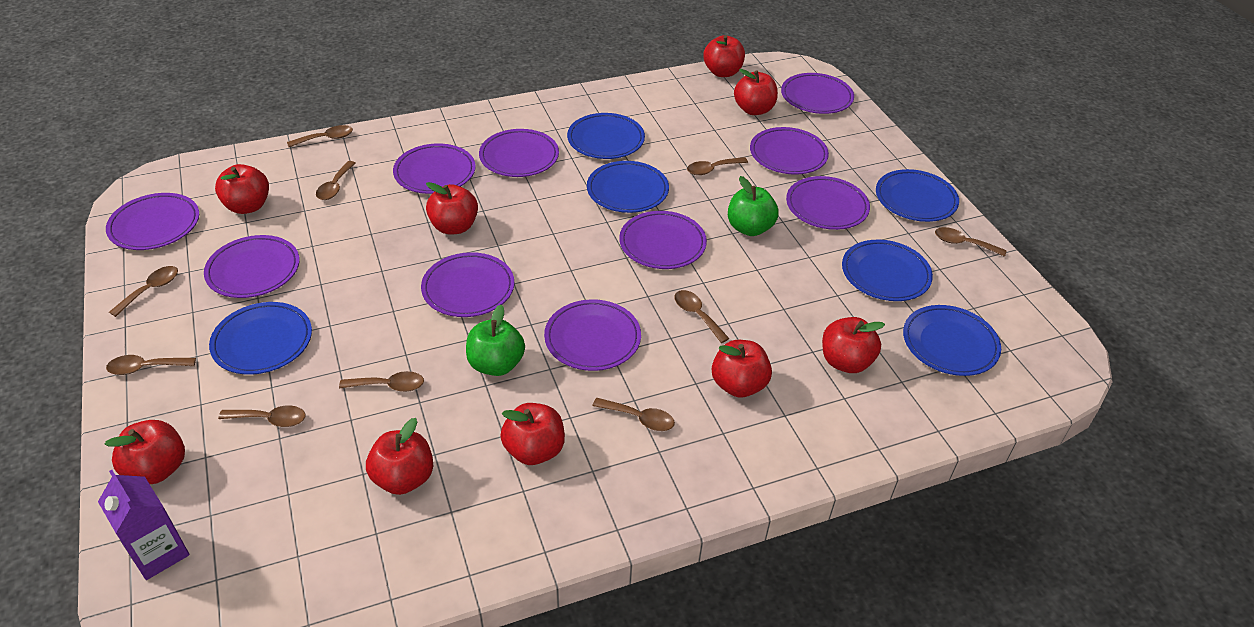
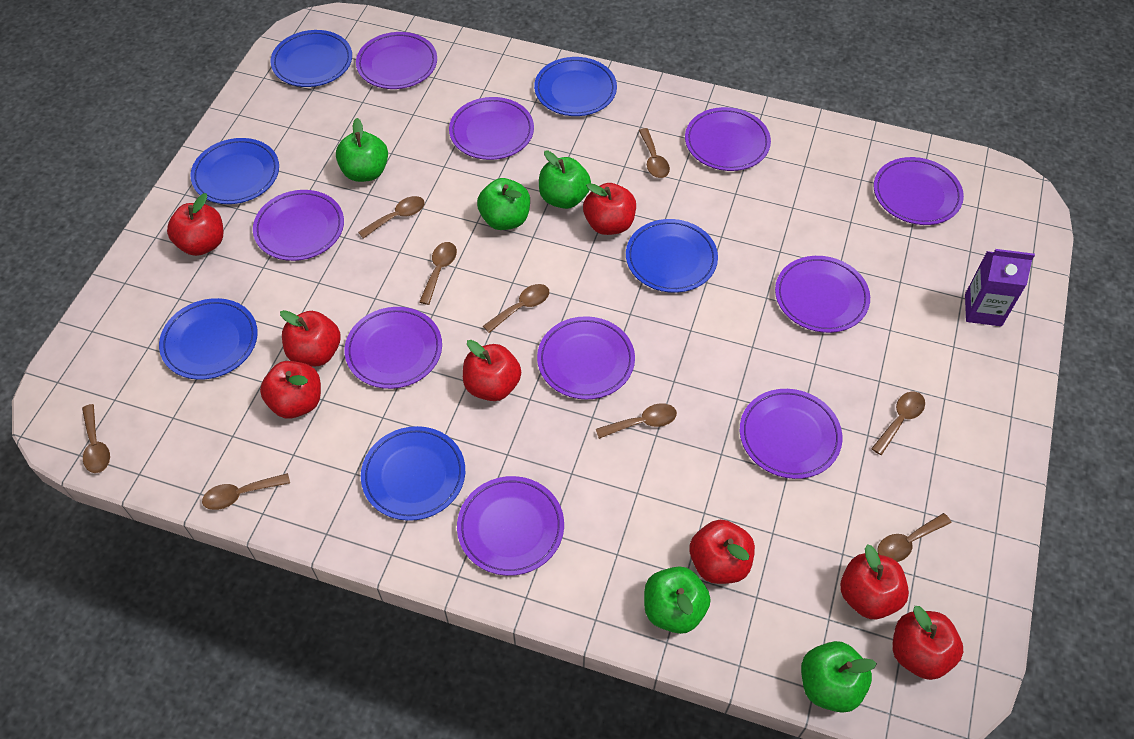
brown spoon: [106,355,196,375] [109,266,178,317] [218,405,306,427] [287,125,353,147] [316,161,356,200] [339,371,424,392] [592,398,675,431] [675,290,730,343] [687,157,748,175] [935,227,1006,257] = 10 -> [82,404,110,473] [202,473,290,510] [358,196,425,239] [419,242,457,305] [483,284,549,333] [596,403,677,439] [639,128,670,178] [871,391,925,455] [877,513,951,562] = 9
green apple: [466,305,525,376] [728,176,779,236] = 2 -> [336,118,388,182] [477,178,530,230] [539,150,591,209] [644,566,711,634] [801,641,877,713] = 5
red apple: [104,420,185,484] [215,164,269,214] [366,418,433,495] [426,182,478,235] [500,403,565,465] [703,35,745,77] [712,340,772,398] [734,69,778,115] [822,317,885,373] = 9 -> [167,193,223,256] [260,361,321,419] [280,310,341,366] [463,340,521,401] [583,183,636,235] [689,520,755,584] [840,544,909,619] [893,606,963,680] = 8

